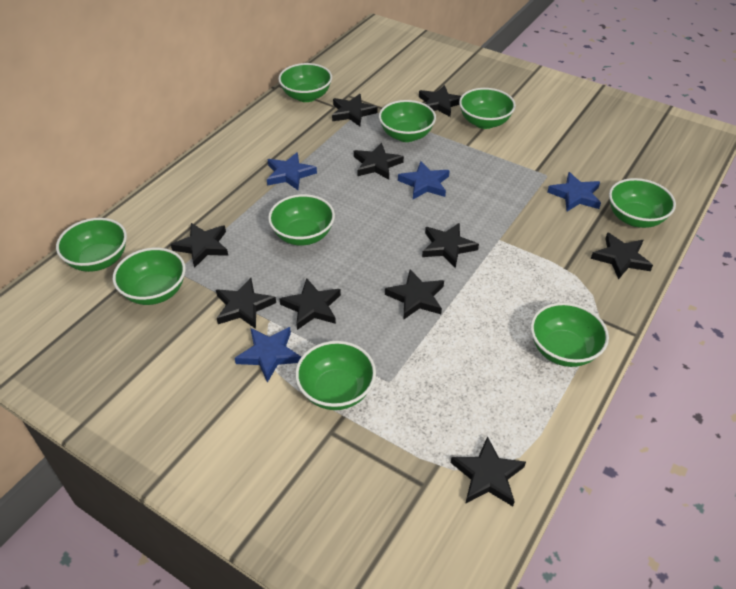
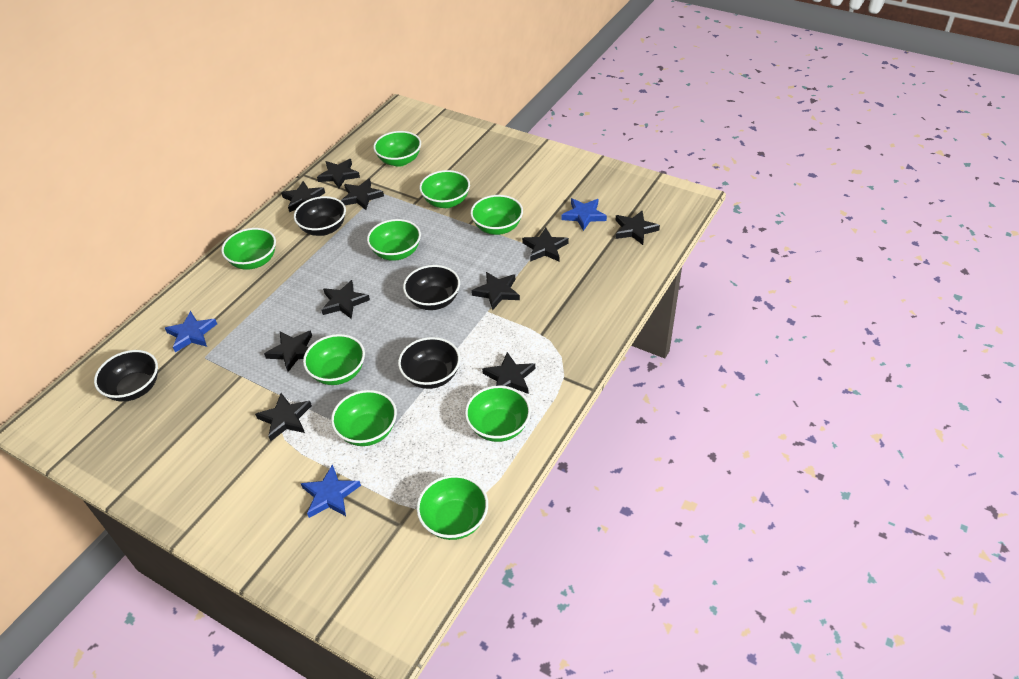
black bowl: none = 0 -> [94,350,158,402] [294,196,346,236] [398,337,460,389] [403,265,460,310] = 4
blue star: [235,327,301,383] [267,152,317,190] [398,161,450,199] [548,172,601,211] = 4 -> [165,311,217,352] [301,464,361,518] [561,198,607,231] = 3

